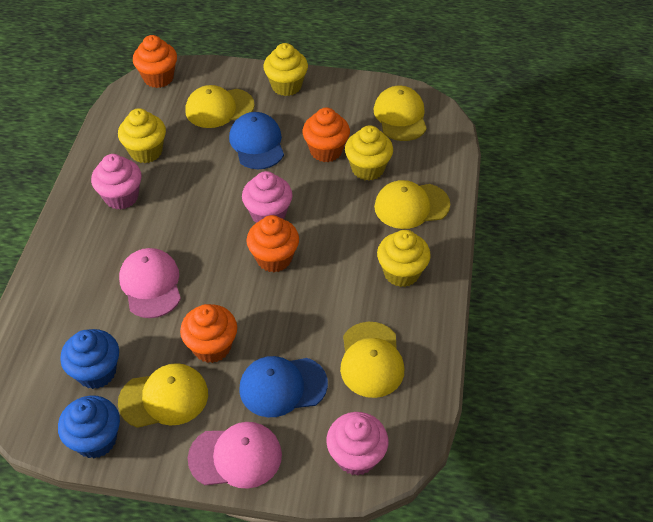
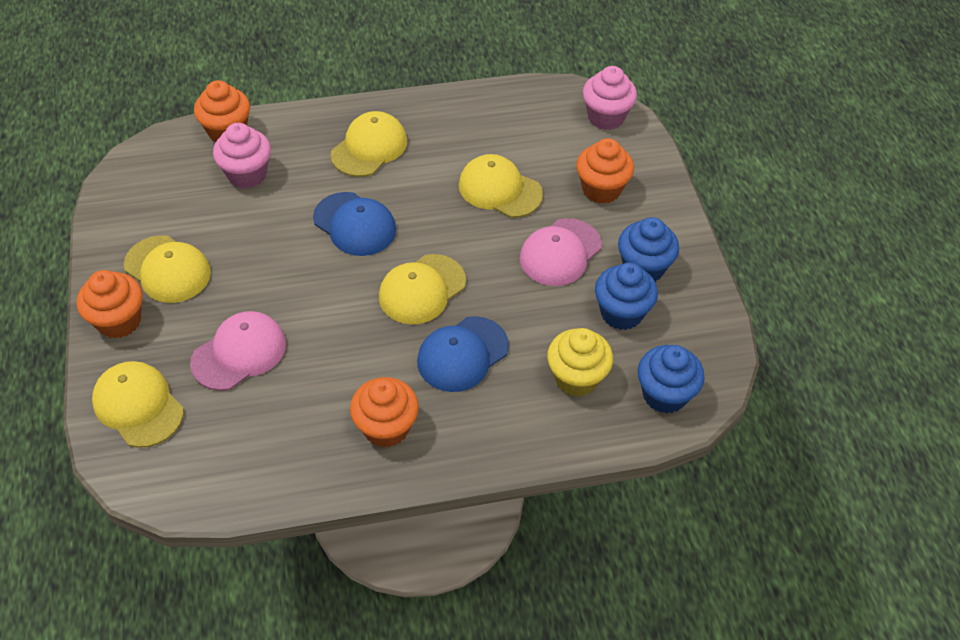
blue cupcake: [58,395,120,458] [60,329,119,389] = 2 -> [595,262,658,330] [618,217,679,282] [638,345,705,414] = 3
pink cupcake: [91,154,142,210] [242,171,293,223] [326,412,388,476] = 3 -> [213,123,271,188] [583,66,637,130] = 2
yellow cupcake: [118,108,166,163] [263,43,308,96] [345,125,393,181] [377,230,431,287] = 4 -> [547,328,613,397] = 1

